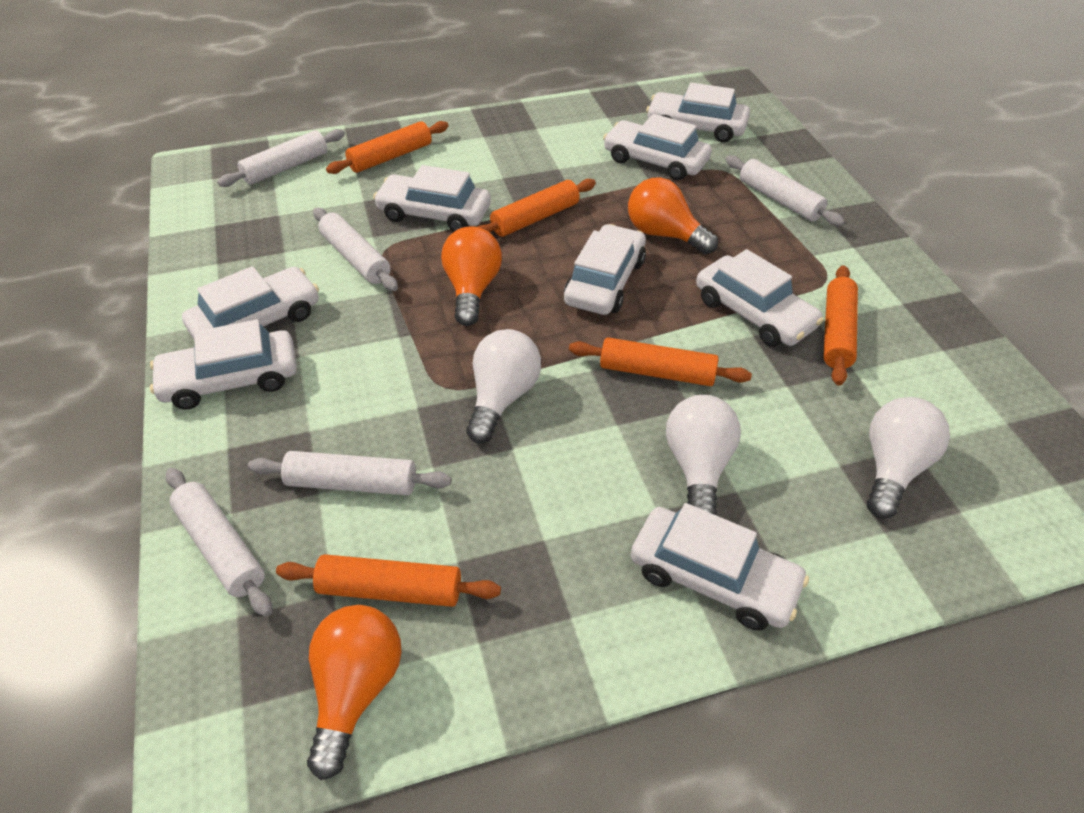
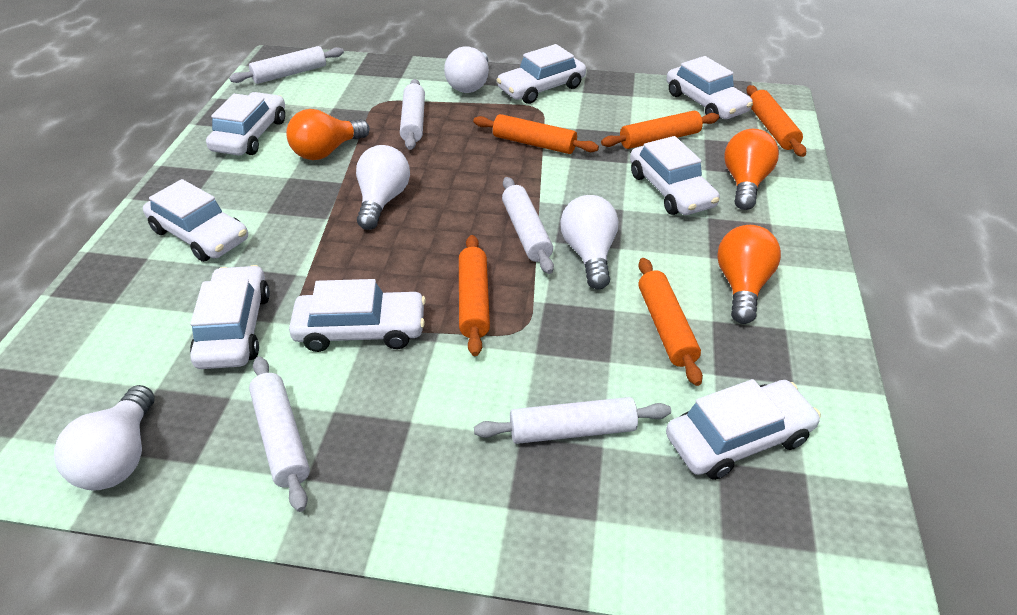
white light bulb: [466,329,541,443] [666,395,741,515] [867,397,950,519] = 3 -> [54,385,154,491] [356,145,410,230] [444,46,489,93] [560,195,618,289] = 4

